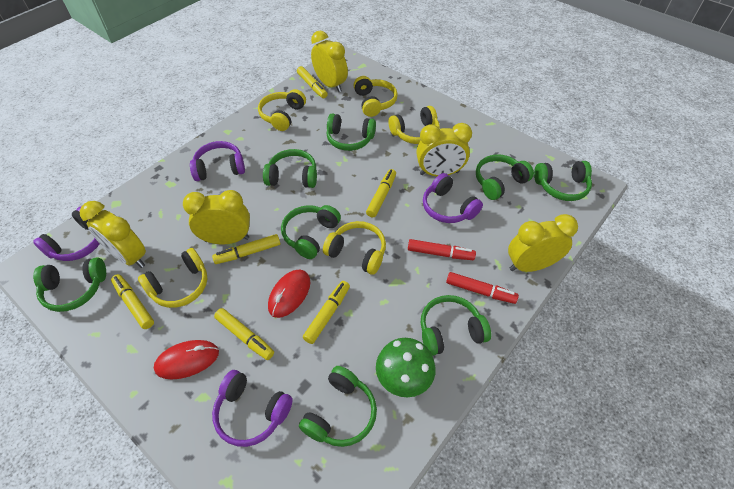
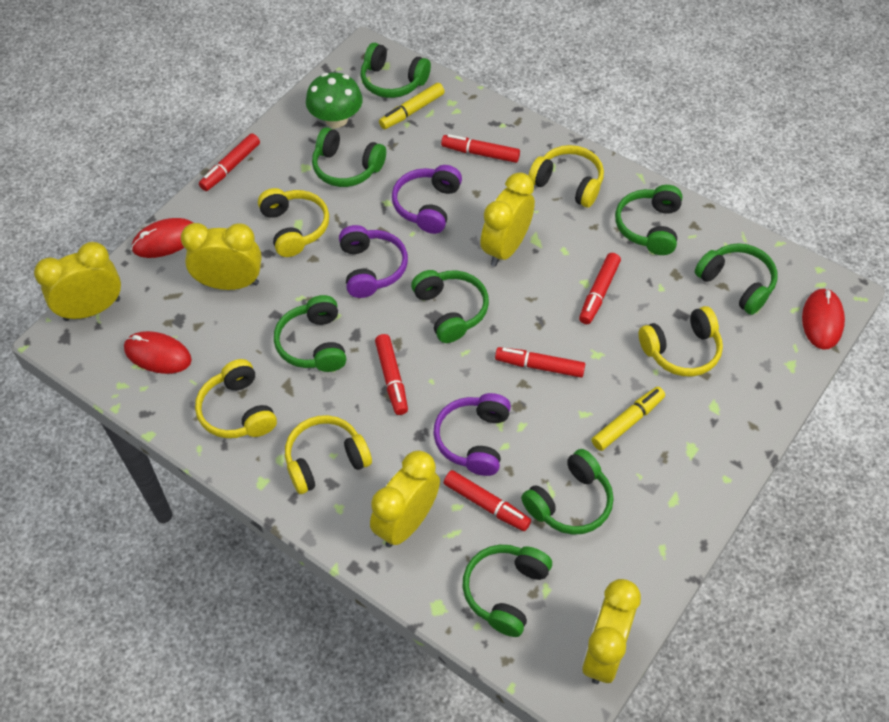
purple headphones: [33,207,100,261] [190,141,245,181] [212,370,293,447] [423,173,483,223] = 4 -> [339,225,408,298] [392,165,462,234] [433,393,511,476] = 3
red marker: [408,239,476,260] [446,272,519,304] = 2 -> [199,133,260,191] [375,334,408,415] [441,134,520,163] [444,470,531,531] [495,347,585,377] [579,253,621,324] = 6
red mouse: [154,340,219,380] [268,270,310,318] = 2 -> [124,331,192,374] [131,218,193,258] [802,288,845,349] = 3
yellow marker: [111,274,154,329] [212,234,280,264] [214,308,274,360] [297,66,328,98] [303,281,350,344] [366,169,396,217] = 6 -> [379,83,445,129] [592,387,665,451] = 2

